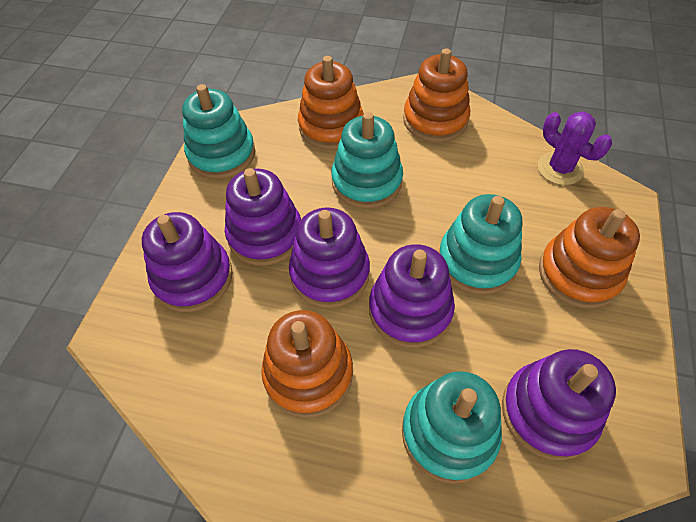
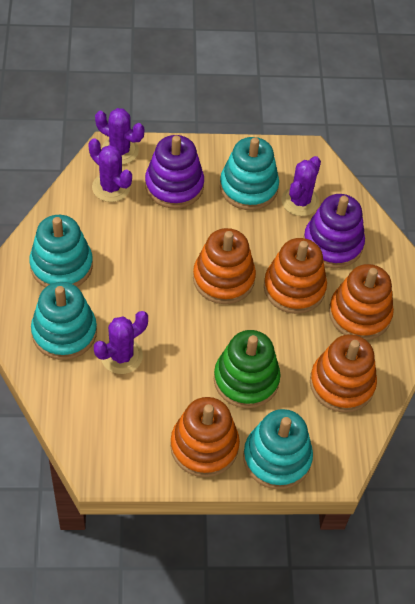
green stacking toy: none = 0 -> [214,330,281,408] = 1
orange stacking toy: [261,310,353,418] [298,56,364,150] [403,48,470,143] [539,207,640,309] = 4 -> [170,397,240,477] [193,228,256,304] [264,238,327,314] [310,334,377,413] [329,264,394,340] = 5
purple cactus: [538,111,612,185] = 1 -> [88,138,132,202] [94,311,148,374] [95,108,144,165] [282,156,321,216] = 4
purple stacking toy: [142,212,233,312] [225,168,301,266] [289,207,370,308] [369,244,455,348] [502,349,616,461] = 5 -> [145,135,204,209] [304,194,365,268] = 2

